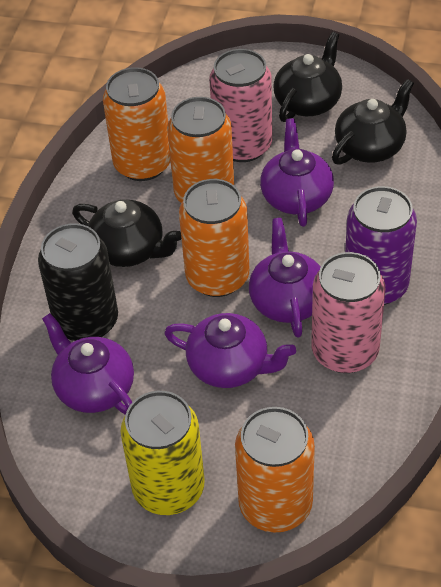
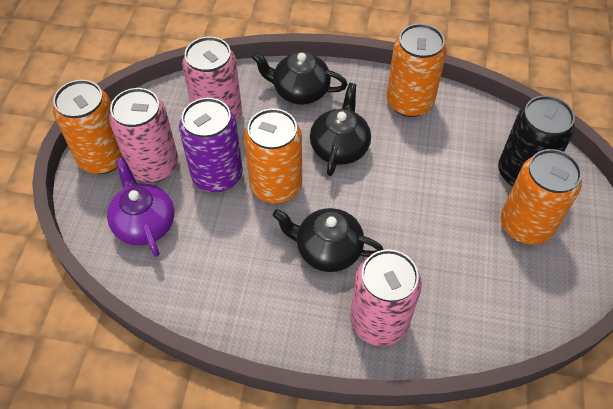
pink can: [209,49,272,162] [311,252,386,373] = 2 -> [109,88,178,182] [182,37,242,121] [350,249,422,346] = 3
purple teapot: [42,313,134,415] [164,313,296,388] [249,218,321,338] [260,118,334,227] = 4 -> [107,157,174,257] = 1
yellow can: [121,391,205,515] = 1 -> none = 0

